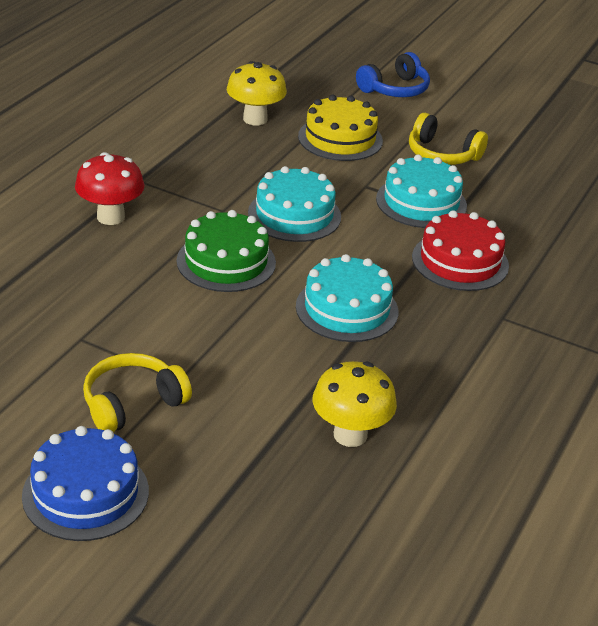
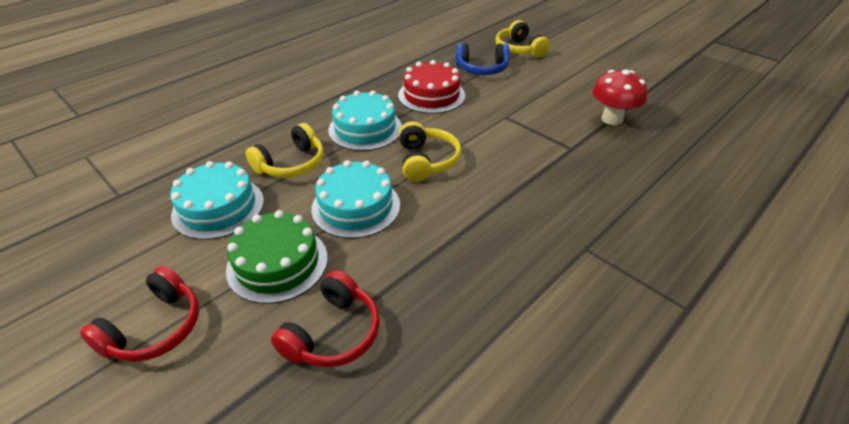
blue cake: [22,426,149,541] = 1 -> none = 0
red headphones: none = 0 -> [80,266,199,362] [271,270,380,367] = 2
yellow cake: [298,95,383,161] = 1 -> none = 0
yellow headphones: [83,353,192,432] [409,113,488,165] = 2 -> [246,123,324,178] [399,122,461,182] [495,20,550,58] = 3
yellow mushroom: [227,61,287,125] [312,361,397,447] = 2 -> none = 0

